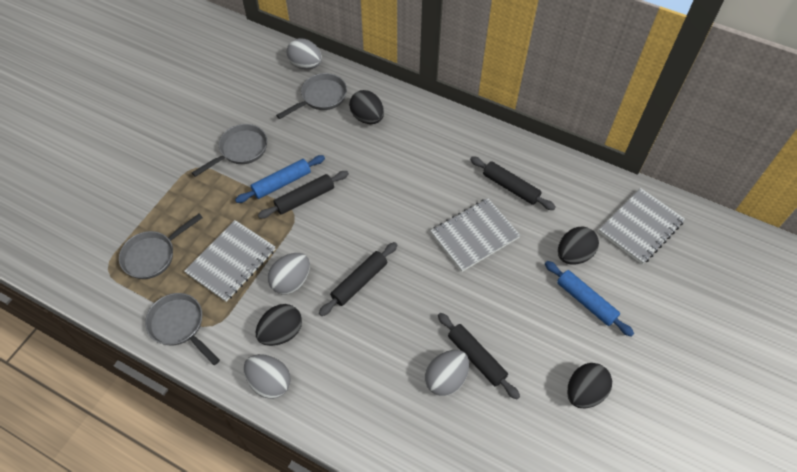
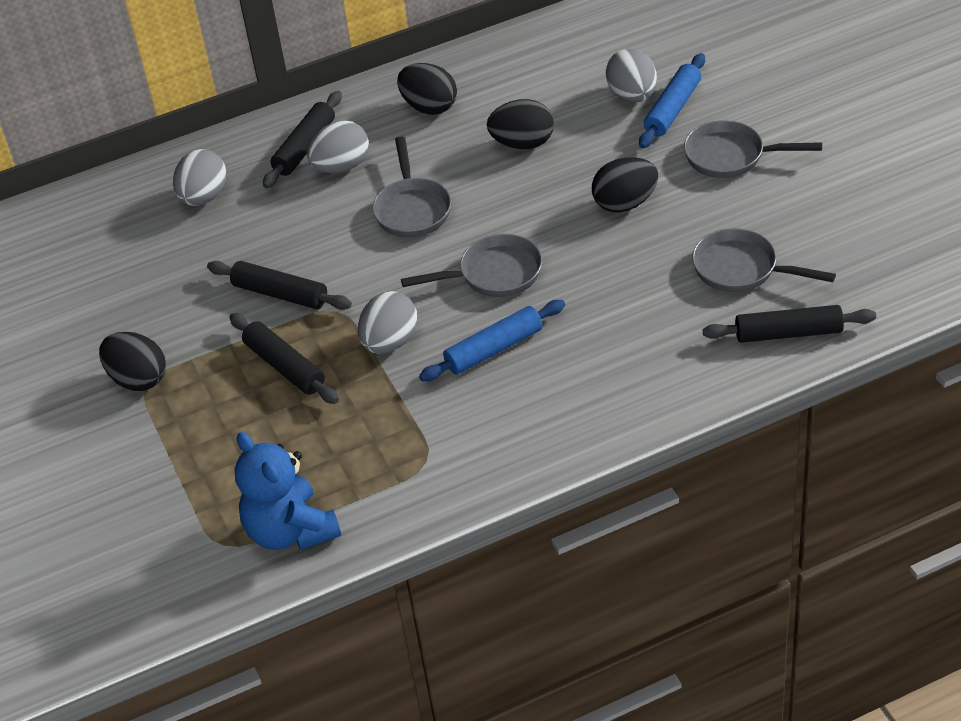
blue teddy bear: none = 0 -> [235,432,341,550] = 1
grey notebook: [184,220,275,302] [430,198,521,272] [599,188,685,265] = 3 -> none = 0

